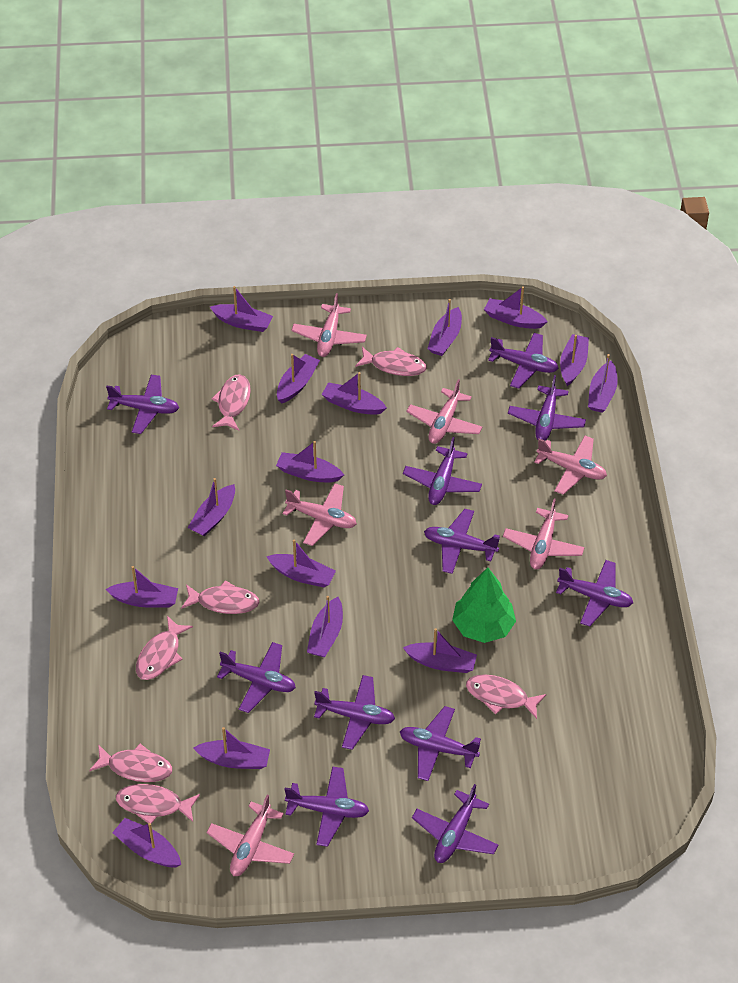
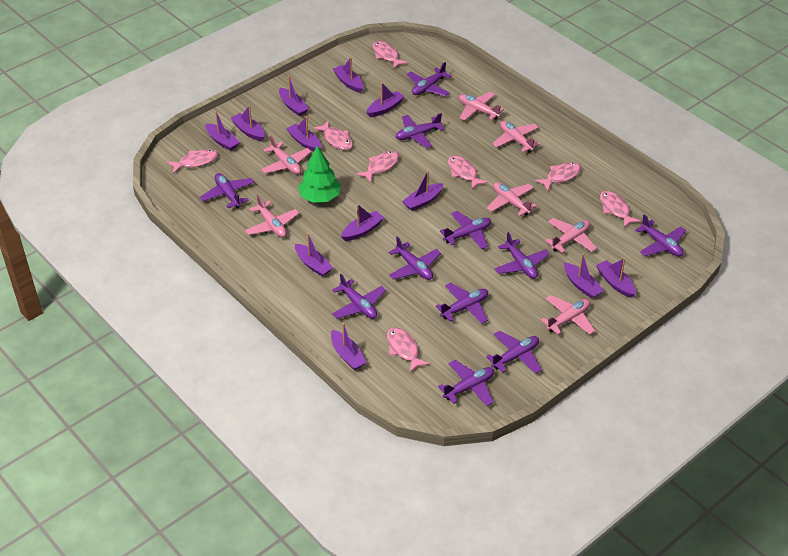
pink fish: [89,744,172,782] [116,784,200,824] [136,616,193,680] [181,580,260,614] [211,374,251,431] [355,347,427,376] [466,674,546,719] = 7 -> [167,149,219,174] [313,121,353,150] [356,151,400,183] [372,41,408,68] [387,327,430,373] [448,155,488,189] [535,162,581,191] [600,191,641,228] = 8
pink plane: [206,795,294,876] [283,483,357,546] [291,293,367,357] [406,379,482,444] [503,499,584,569] [534,436,607,495] = 6 -> [245,194,299,238] [261,136,311,174] [459,92,504,121] [487,182,537,216] [492,121,540,153] [541,295,595,335] [545,218,597,253] = 7
purple boat: [105,566,178,608] [112,818,181,867] [188,478,235,537] [193,727,270,769] [210,286,273,332] [266,539,336,587] [276,441,344,482] [277,354,320,404] [307,596,343,657] [321,372,387,415] [403,628,477,673] [427,299,462,356] [484,286,548,329] [560,334,589,386] [588,354,618,413] = 15 -> [205,111,240,151] [231,105,265,141] [279,76,309,116] [286,116,321,152] [295,233,333,277] [331,323,367,370] [333,57,364,93] [341,204,384,241] [366,82,405,117] [402,170,444,211] [564,253,604,299] [596,258,636,298] = 12

